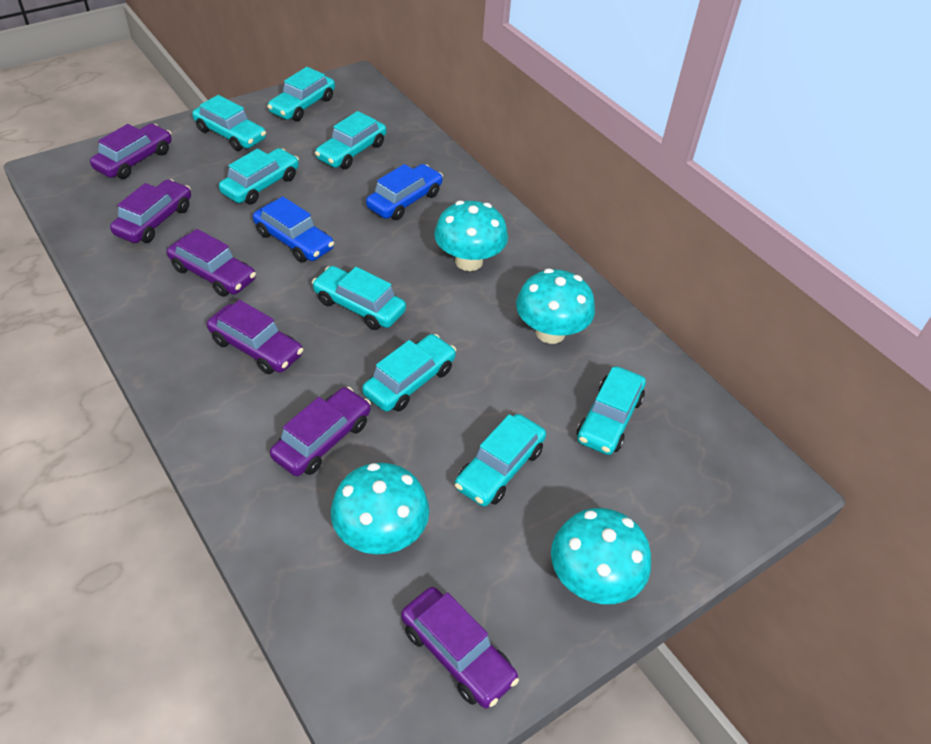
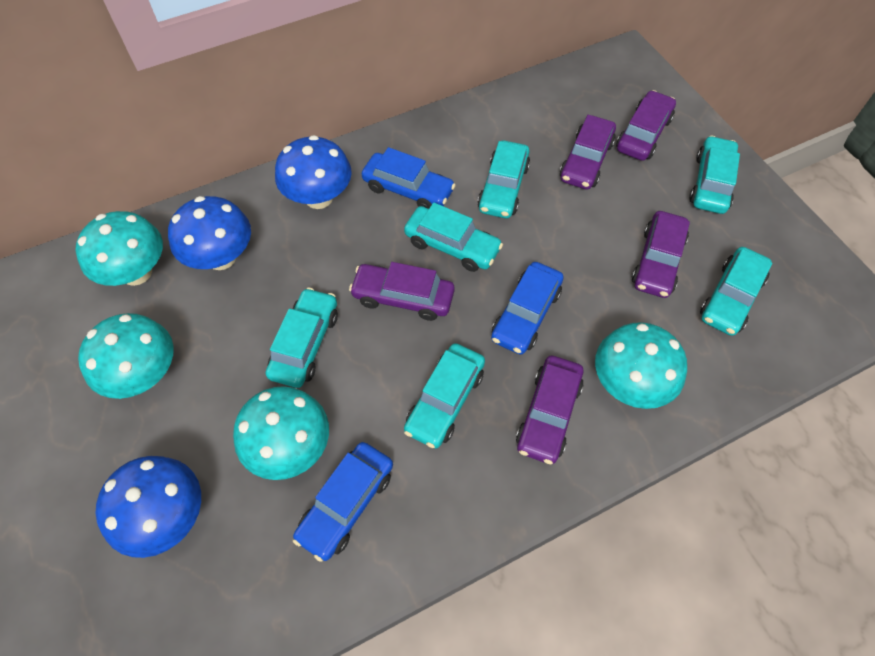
blue car: [253,196,334,263] [366,164,443,220] = 2 -> [293,442,393,562] [362,147,456,209] [491,262,564,355] = 3
blue mushroom: none = 0 -> [96,456,201,558] [168,196,251,270] [275,135,352,209] = 3
purple car: [90,123,172,179] [110,179,191,243] [167,229,256,297] [207,300,303,374] [270,387,371,476] [401,587,519,708] = 6 -> [349,262,455,321] [516,356,584,464] [560,115,616,190] [616,90,676,161] [632,211,690,298] = 5
turquoise car: [192,95,266,151] [219,148,299,205] [267,67,335,121] [312,266,406,330] [315,111,386,169] [362,334,456,412] [455,414,546,507] [577,366,646,455] = 8 -> [266,287,338,388] [404,203,503,272] [404,343,485,449] [478,141,530,218] [689,136,740,214] [700,247,772,336] = 6

